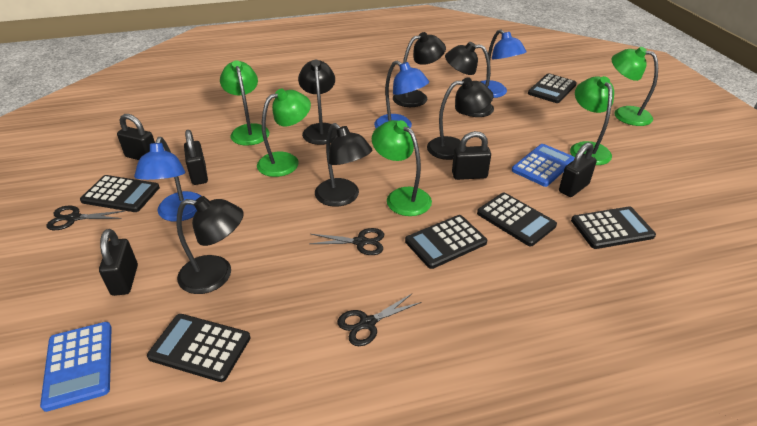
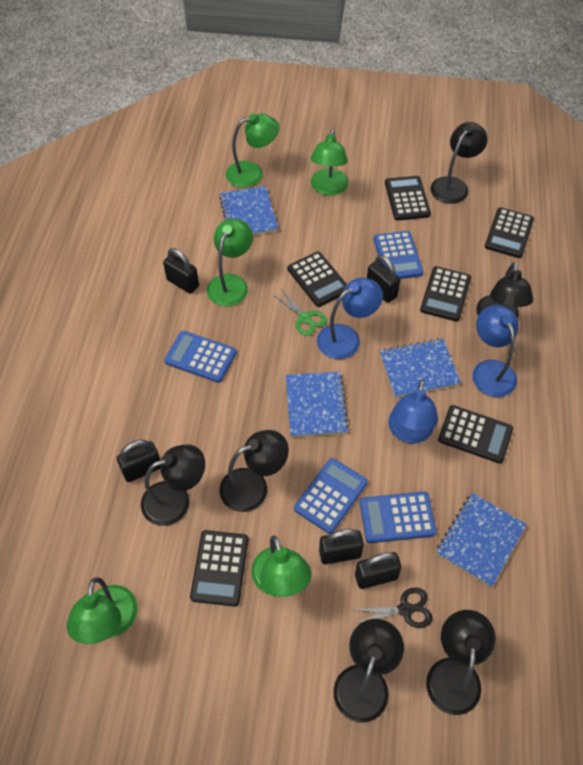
black scissors: [46,205,125,230] [310,228,384,255] [337,293,421,346] = 3 -> [353,587,433,628] = 1
blue calculator: [40,322,112,412] [512,144,575,187] = 2 -> [164,331,237,383] [294,458,368,534] [360,491,436,543] [374,231,423,279] = 4
blue notebook: none = 0 -> [219,186,278,235] [286,372,349,437] [380,338,461,398] [436,493,527,587] = 4
green scissors: none = 0 -> [272,290,327,336] = 1

